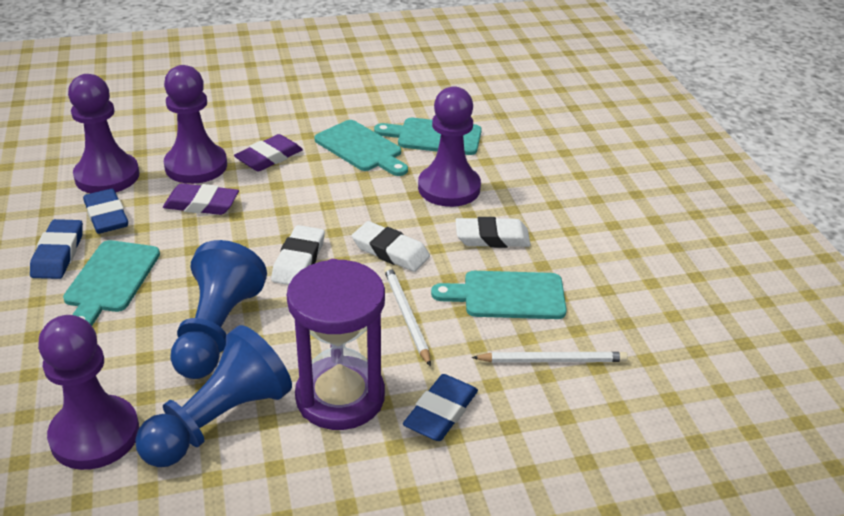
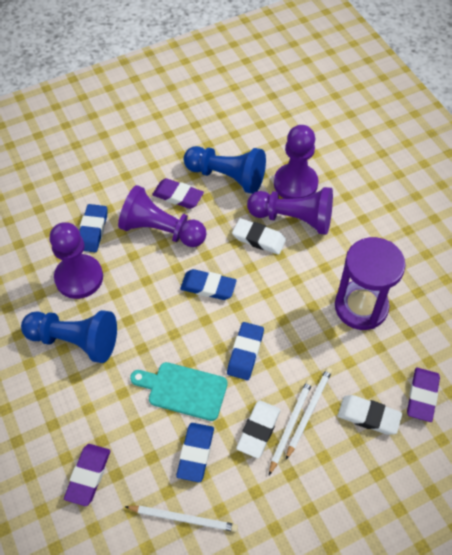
blue eraser: [30,219,83,279] [83,189,128,234] [403,374,478,441] = 3 -> [79,204,107,252] [176,423,214,482] [180,269,237,300] [227,322,264,380] = 4
purple eraser: [163,183,239,215] [234,134,303,172] = 2 -> [64,444,110,506] [152,178,204,209] [407,368,440,422] = 3
turquoise cutting board: [63,240,160,326] [315,120,408,176] [374,118,482,155] [431,271,567,319] = 4 -> [130,362,228,421] = 1
white pencil: [384,266,431,367] [471,352,628,363] = 2 -> [125,506,238,532] [269,379,313,475] [286,367,332,460] = 3

